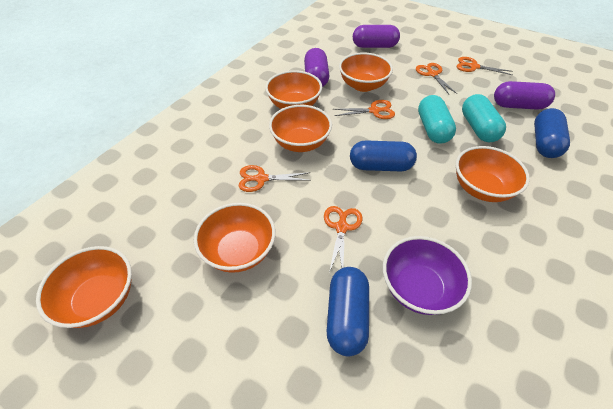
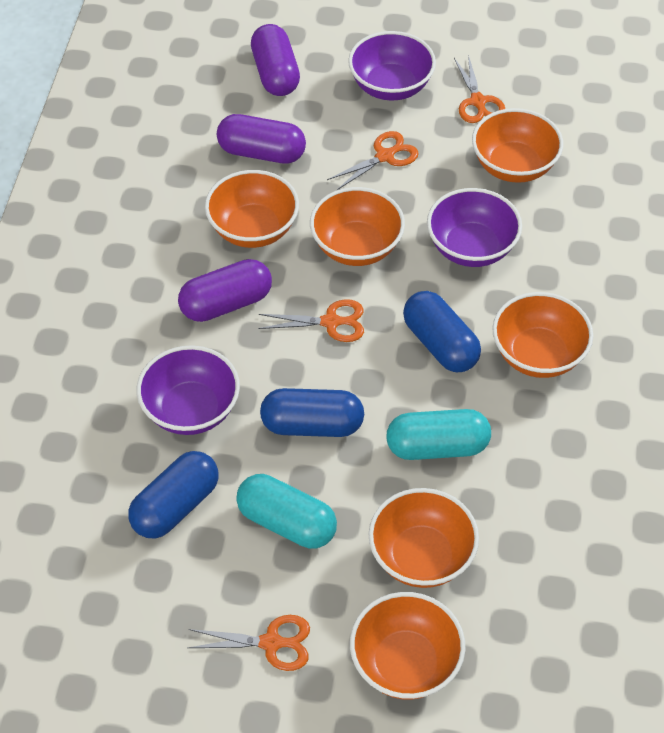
orange scissors: [239,165,311,192] [324,206,362,273] [334,100,395,119] [416,63,457,94] [457,57,513,75] = 5 -> [187,615,310,671] [258,299,364,342] [327,131,419,190] [454,55,505,123] = 4
purple bowl: [383,236,472,315] = 1 -> [137,345,240,435] [348,31,436,100] [427,188,522,267] = 3

